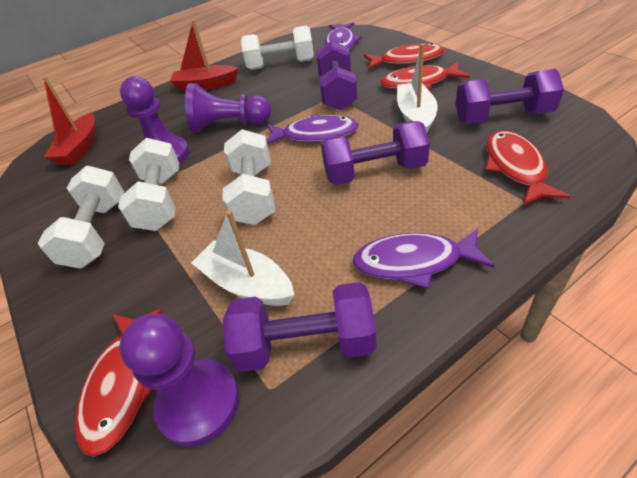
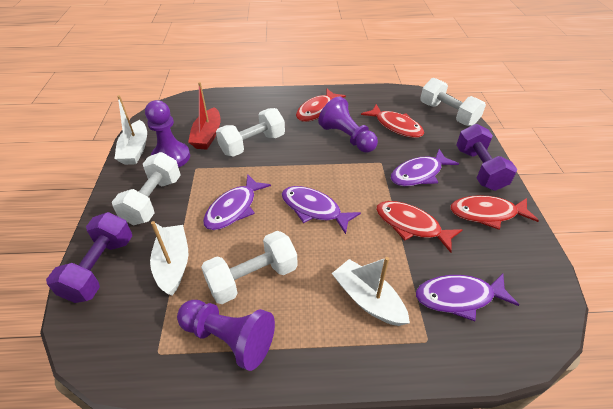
purple dumbbell: [223,282,377,372] [316,40,358,110] [321,121,430,185] [455,69,564,123] = 4 -> [46,212,132,303] [456,124,517,191] = 2
purple fish: [266,114,359,145] [325,22,362,50] [353,228,495,289] = 3 -> [203,174,271,230] [282,186,361,234] [391,149,459,186] [416,274,519,321] = 4
red boat: [43,77,96,165] [170,20,238,91] = 2 -> [188,82,221,150] = 1
white boat: [191,210,294,306] [397,44,438,133] = 2 -> [115,95,147,165] [150,221,188,296] [332,257,410,326] = 3

